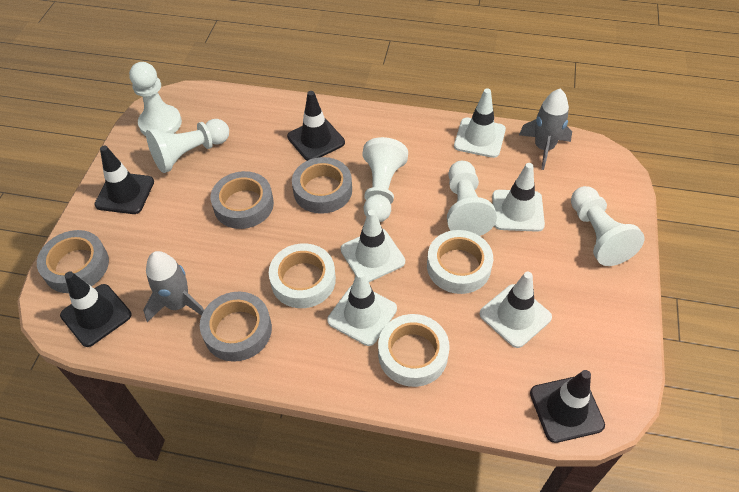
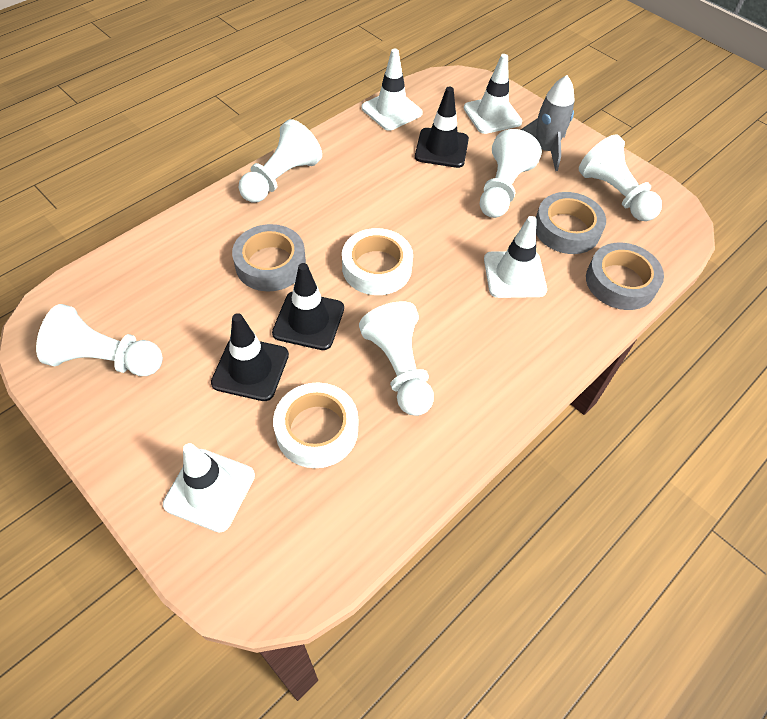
black traffic cone: [60,272,131,347] [94,145,154,214] [287,91,345,161] [530,370,605,443] = 4 -> [211,313,289,401] [272,263,344,350] [415,86,469,168] = 3
grey rocket: [143,251,204,322] [519,89,572,170] = 2 -> [521,75,575,171] = 1
grey tape: [37,230,109,293] [200,292,272,362] [210,171,274,229] [292,157,352,214] = 4 -> [232,224,306,292] [536,192,606,254] [586,243,664,310] = 3
white tape: [269,243,336,308] [378,314,450,387] [427,230,493,294] = 3 -> [273,382,358,468] [342,228,413,295] = 2
white traffic cone: [327,271,397,346] [341,209,405,282] [454,88,506,158] [480,272,552,348] [492,163,545,232] = 5 -> [163,443,255,533] [362,49,423,131] [464,54,522,134] [484,216,547,298] = 4

